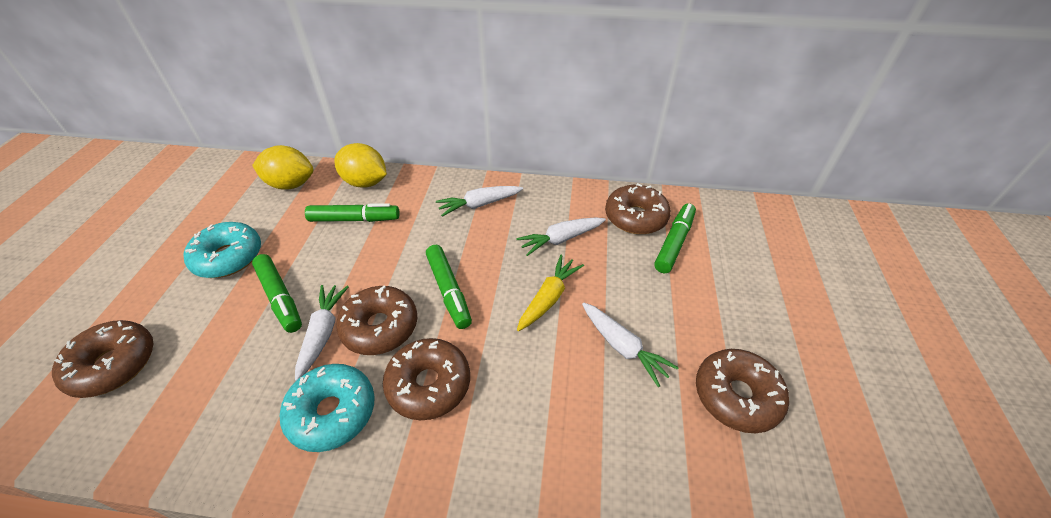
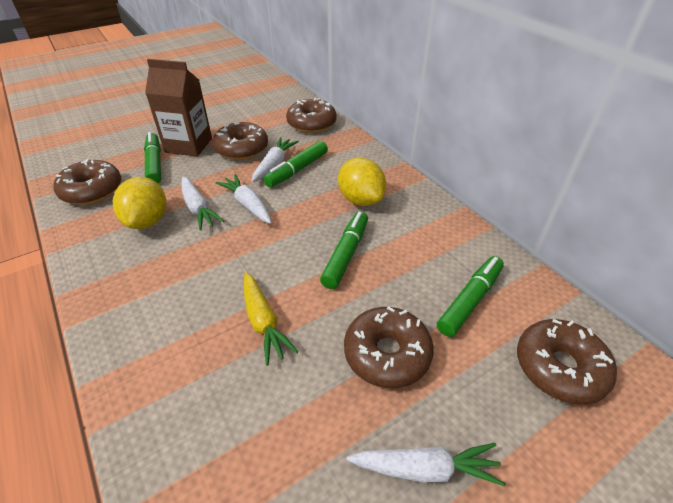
brown carton: none = 0 -> [145,59,212,157] = 1
turquoise donut: [183,222,261,278] [280,364,375,452] = 2 -> none = 0

